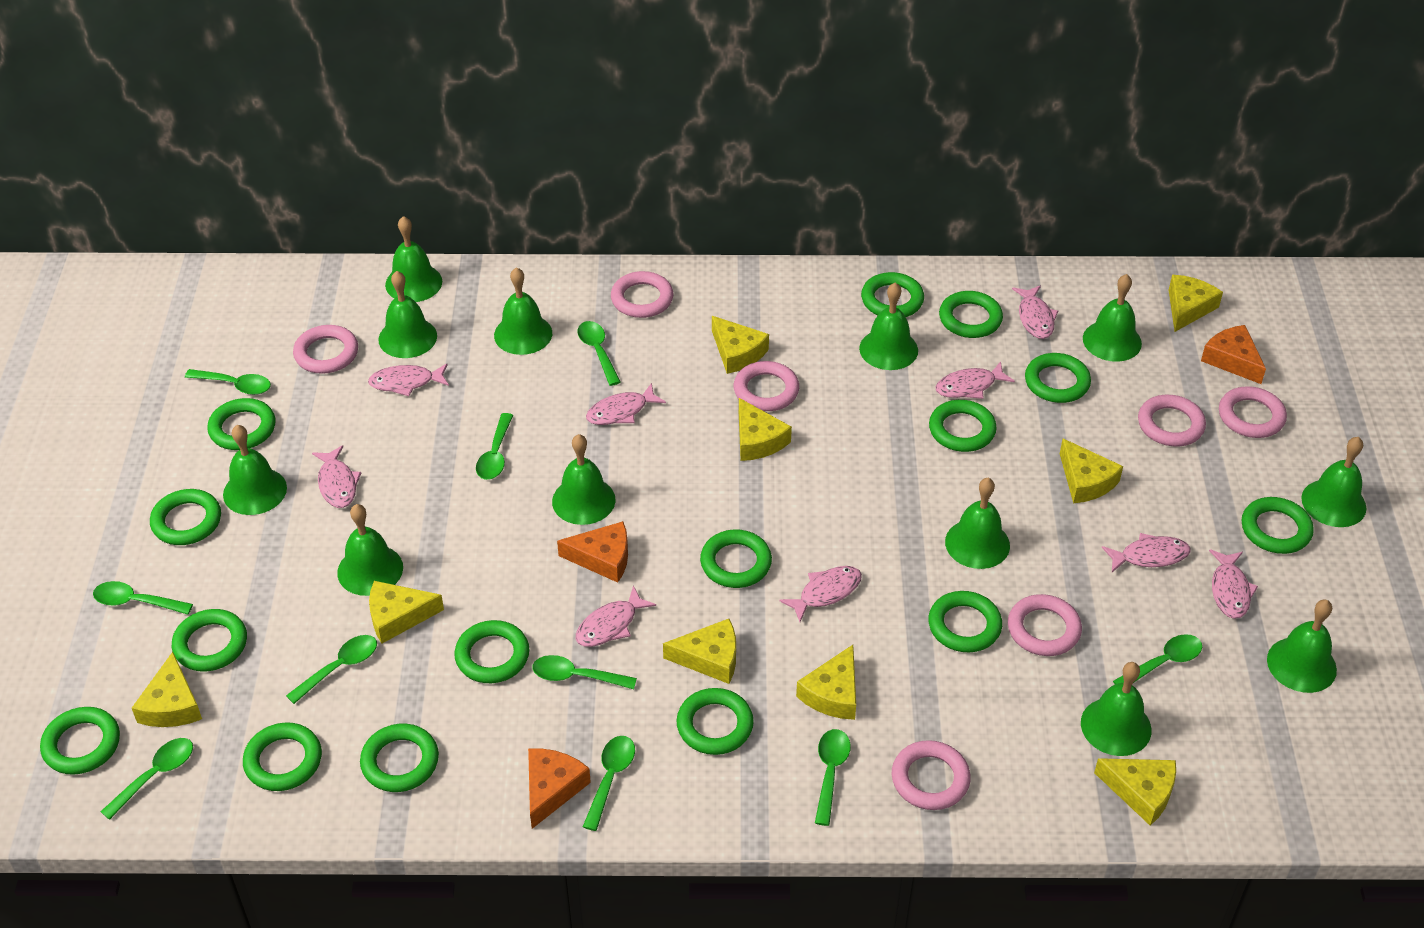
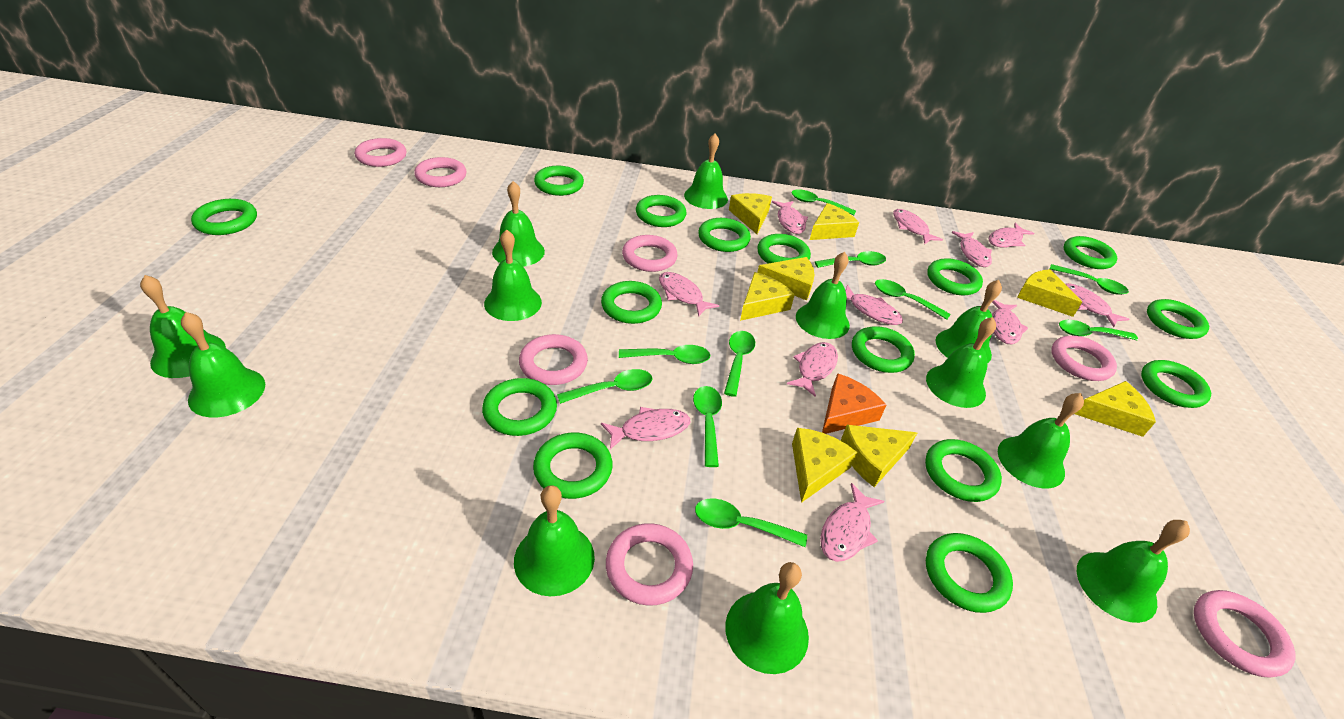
orange cheese: [528,748,591,829] [557,521,628,583] [1201,325,1266,384] = 3 -> [822,373,886,434] = 1
pink fish: [312,445,361,508] [368,363,449,396] [576,586,656,647] [586,383,666,425] [779,566,862,622] [935,361,1015,399] [1012,286,1058,339] [1102,533,1191,572] [1209,549,1258,619] = 9 -> [601,407,690,450] [659,272,719,316] [772,201,808,234] [787,342,838,397] [820,483,884,562] [845,285,903,325] [893,209,943,244] [951,231,992,267] [989,223,1034,248] [992,300,1028,344] [1065,283,1129,327] = 11
yellow cheese: [132,652,202,727] [369,581,444,643] [663,619,736,684] [712,316,769,374] [739,398,792,461] [796,645,856,720] [1060,439,1123,503] [1094,758,1176,825] [1169,275,1223,332] = 9 -> [729,193,772,234] [740,272,795,321] [757,257,814,300] [792,428,857,503] [810,203,859,240] [841,425,917,487] [1017,269,1082,317] [1075,381,1156,437] = 8

